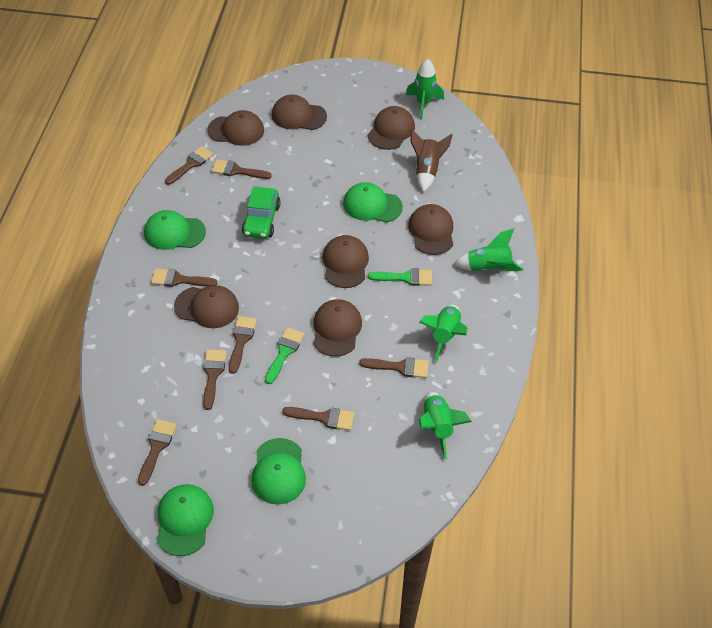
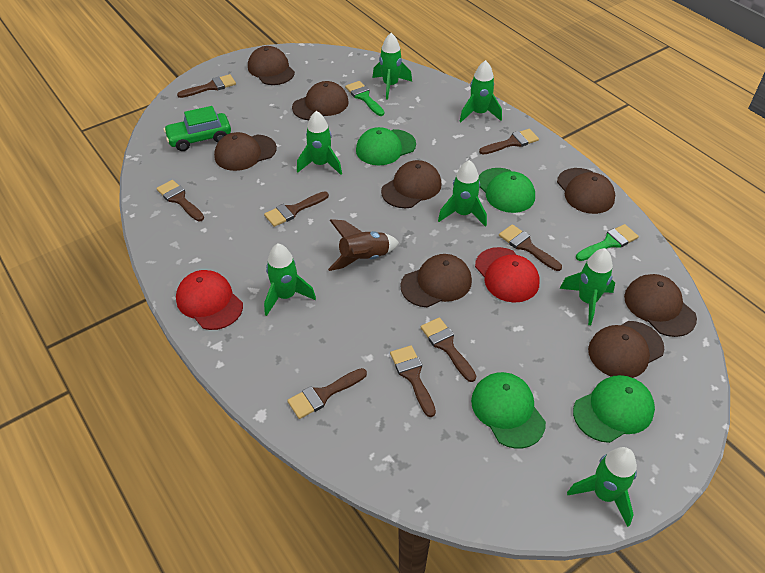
brown cap: [174,285,239,328] [207,110,264,146] [272,95,327,130] [313,299,362,357] [322,235,369,288] [368,106,415,150] [408,204,453,255] = 7 -> [214,132,277,171] [248,46,295,85] [292,81,349,120] [381,160,442,208] [400,254,472,307] [557,168,615,214] [588,321,664,378] [624,274,697,337] = 8
green rocket: [406,59,444,119] [419,305,468,362] [419,392,472,459] [454,228,523,272] = 4 -> [264,243,316,316] [297,111,342,175] [373,33,412,99] [438,160,487,227] [460,60,502,122] [560,248,615,325] [567,447,637,527] = 7
red cap: none = 0 -> [176,270,243,330] [475,247,540,303] = 2

